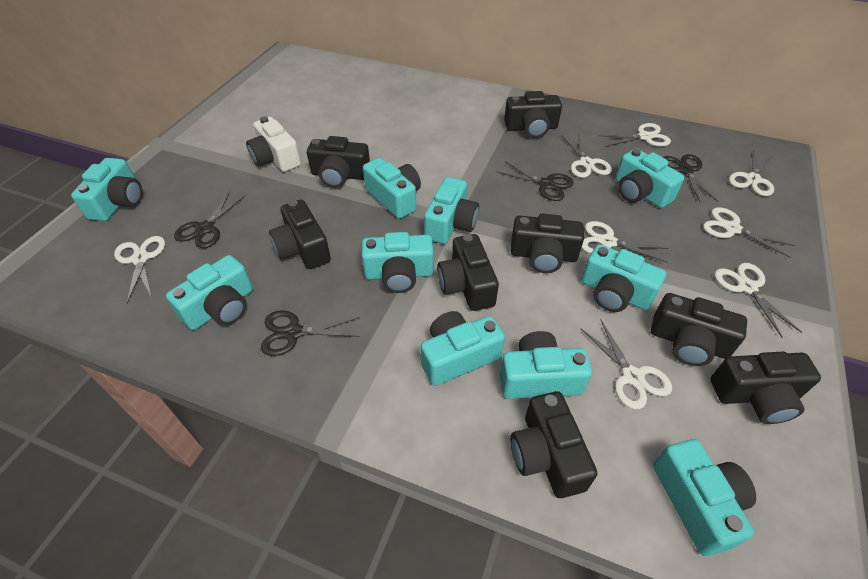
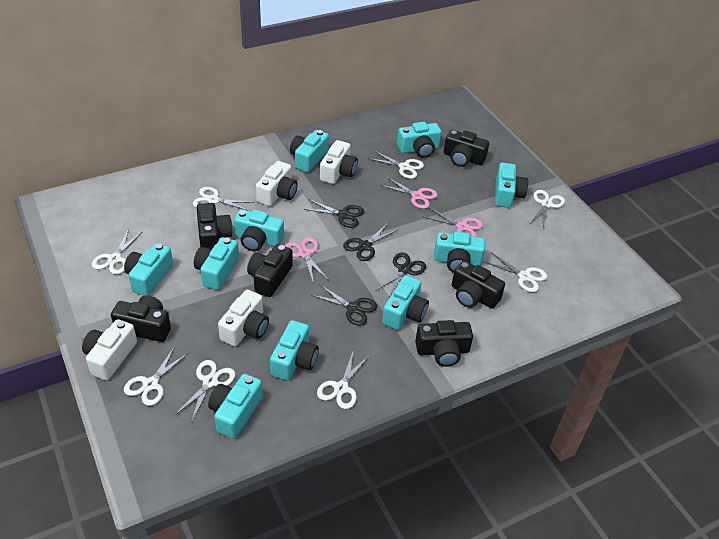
black camera: [269,200,331,269] [307,136,370,188] [437,234,499,311] [504,91,562,138] [510,391,597,498] [511,214,584,273] [651,293,747,366] [710,352,821,424] = 8 -> [111,295,171,342] [197,203,233,249] [247,244,293,297] [415,320,473,367] [444,130,489,167] [452,261,505,309] = 6
pink scissors: none = 0 -> [285,237,328,281] [380,177,438,209] [424,208,483,237] = 3
white camera: [246,117,301,172] = 1 -> [82,319,137,380] [218,290,269,346] [256,161,298,206] [320,140,358,184] = 4

